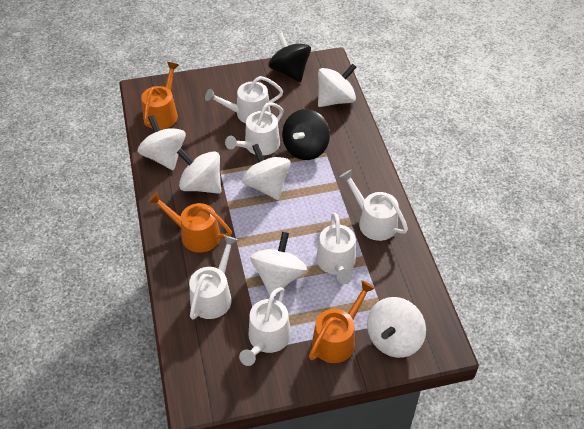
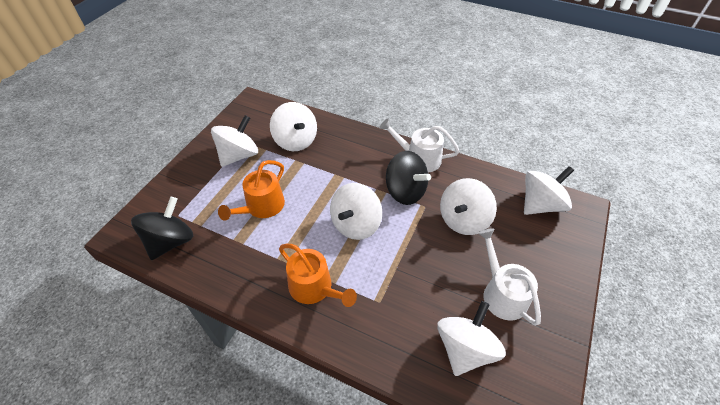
orange watering can: [141,62,179,130] [148,191,232,253] [309,280,375,363] = 3 -> [218,160,285,221] [279,244,357,307] = 2
white watering can: [189,235,238,320] [205,76,283,123] [225,102,283,156] [239,287,291,366] [316,213,356,284] [340,170,408,241] = 6 -> [379,118,459,173] [478,228,541,326] = 2

